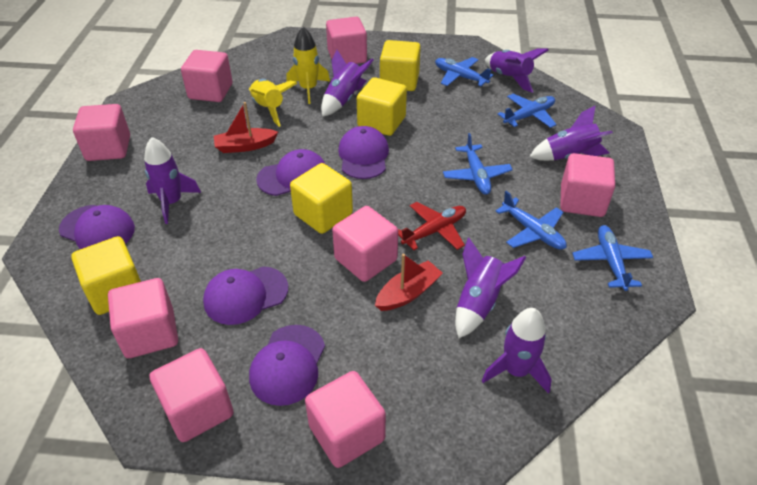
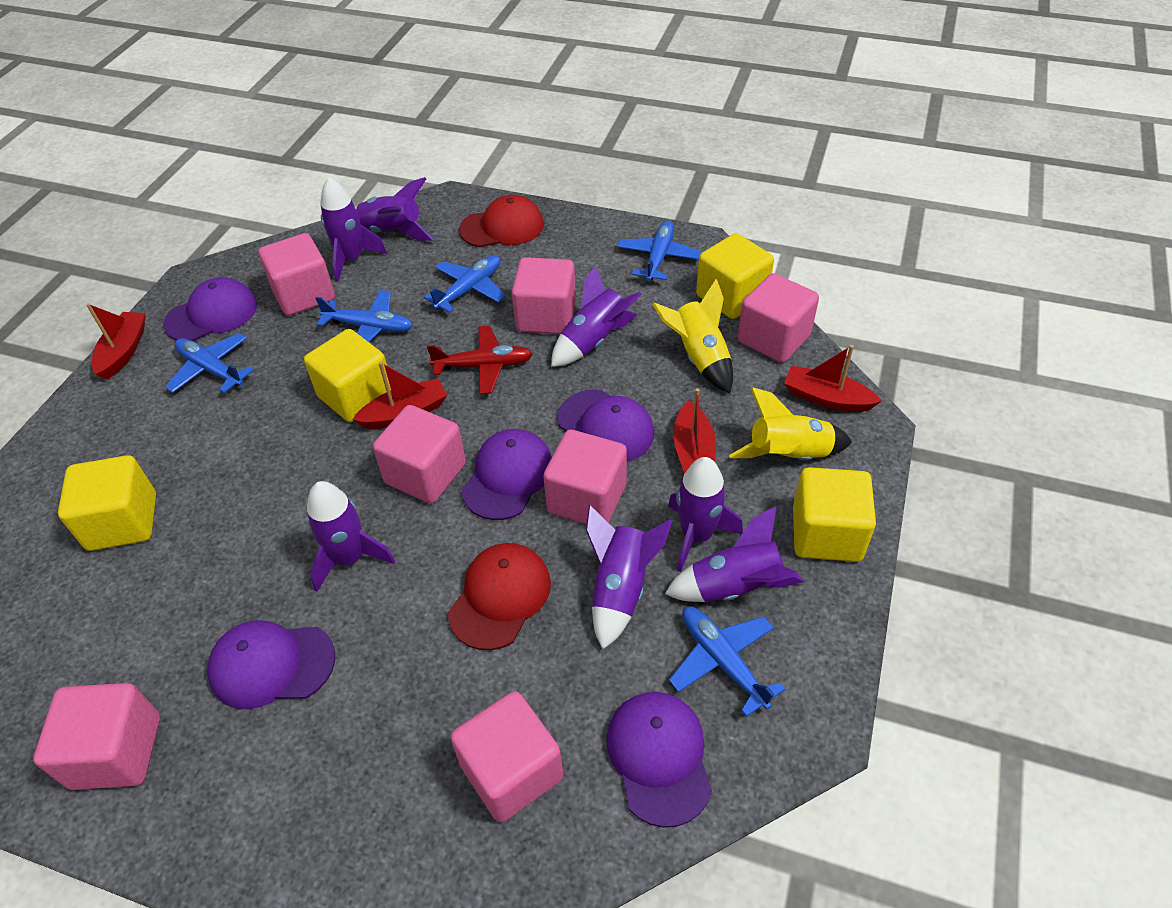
pink cube: [73,104,130,161] [108,278,178,358] [149,348,234,442] [181,50,232,102] [305,371,386,468] [326,17,367,64] [332,206,398,282] [560,153,615,217] = 8 -> [33,683,160,790] [258,233,335,316] [373,405,466,504] [451,691,563,822] [512,257,576,334] [543,430,627,524] [738,273,819,363] = 7
purple rocket: [144,137,201,224] [321,50,374,117] [455,238,526,339] [482,308,552,394] [485,49,549,93] [529,105,613,161] = 6 -> [307,481,395,592] [320,177,387,282] [355,177,433,241] [551,265,642,367] [586,505,672,650] [665,506,804,602] [668,457,743,572] = 7
red boat: [214,102,278,153] [375,254,443,311] = 2 -> [86,303,146,380] [352,362,447,429] [673,388,716,474] [784,345,882,412] = 4
red cap: none = 0 -> [448,543,551,650] [459,195,544,247] = 2

